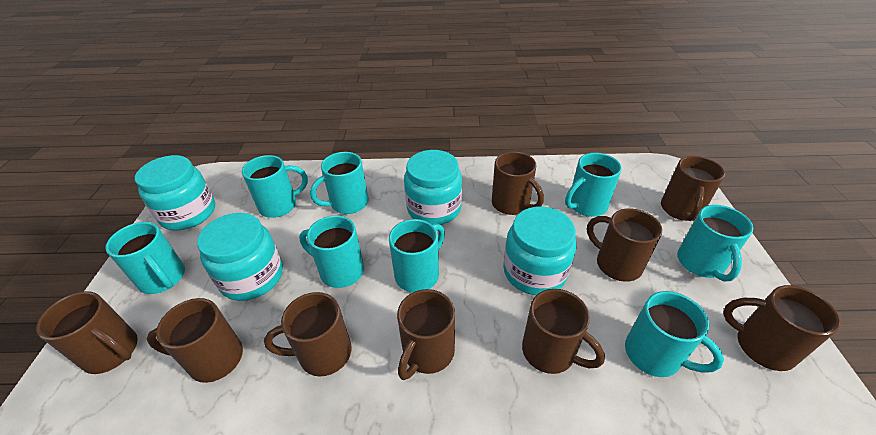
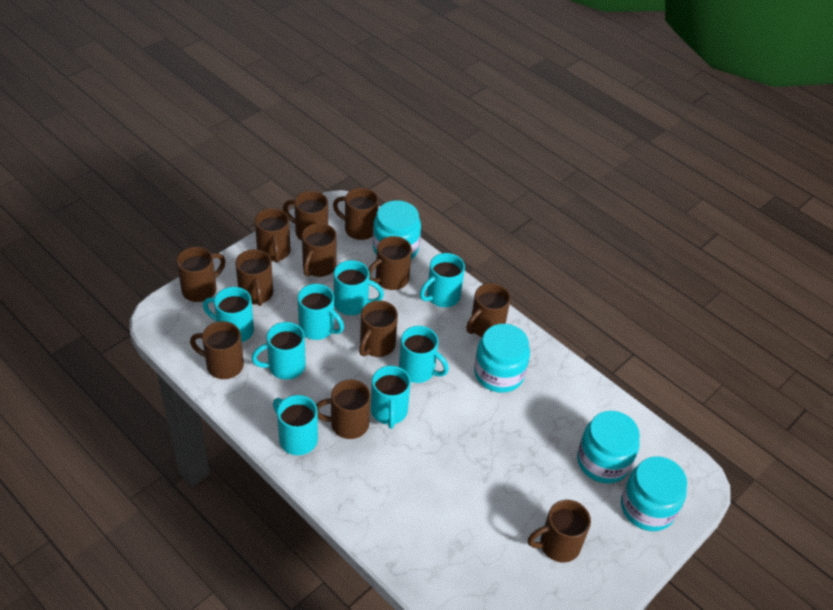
brown mug: [36,291,138,374] [147,298,243,383] [264,292,352,376] [397,289,455,380] [492,152,544,215] [522,289,605,374] [587,208,662,282] [661,156,725,221] [723,285,841,371] = 9 -> [177,247,226,302] [190,321,244,379] [236,249,273,306] [255,208,290,263] [283,191,328,241] [302,223,337,277] [316,379,371,439] [333,188,379,240] [359,300,398,357] [368,236,412,290] [466,283,511,337] [528,500,591,563] = 12

